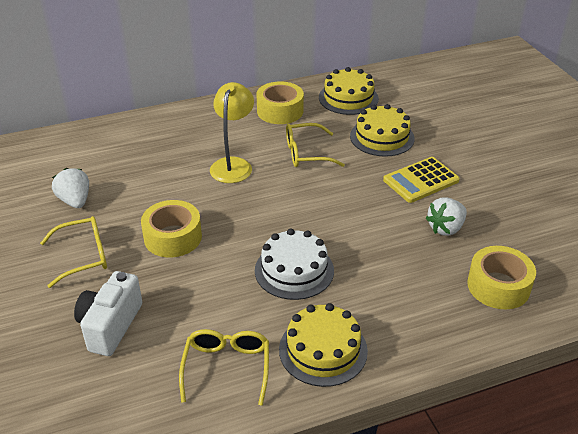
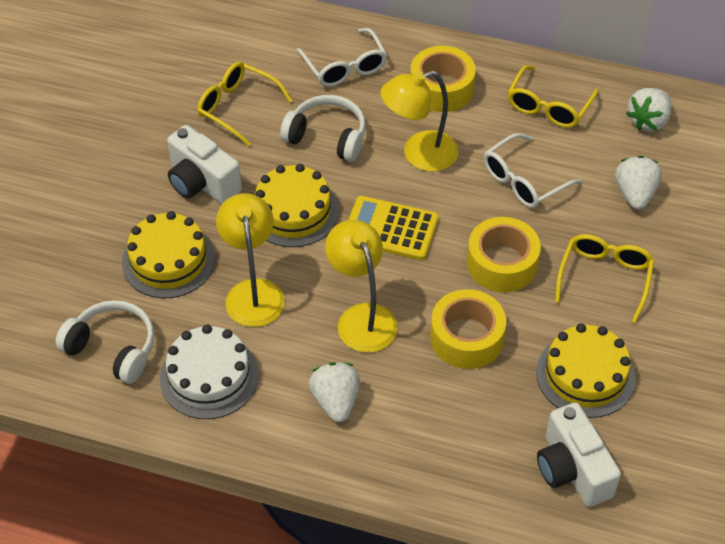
white camera: [74,271,142,356] = 1 -> [167,125,242,204] [537,402,621,507] = 2
white glasses: none = 0 -> [296,28,387,87] [484,133,582,208] = 2
white headphones: none = 0 -> [55,300,154,384] [280,95,366,162] = 2
white strawberry: [52,168,89,208] [426,197,467,236] = 2 -> [308,362,360,422] [615,156,662,210] [626,88,671,131] = 3
yellow lamp: [210,82,254,183] = 1 -> [216,193,285,327] [325,220,398,353] [381,71,459,172] = 3

